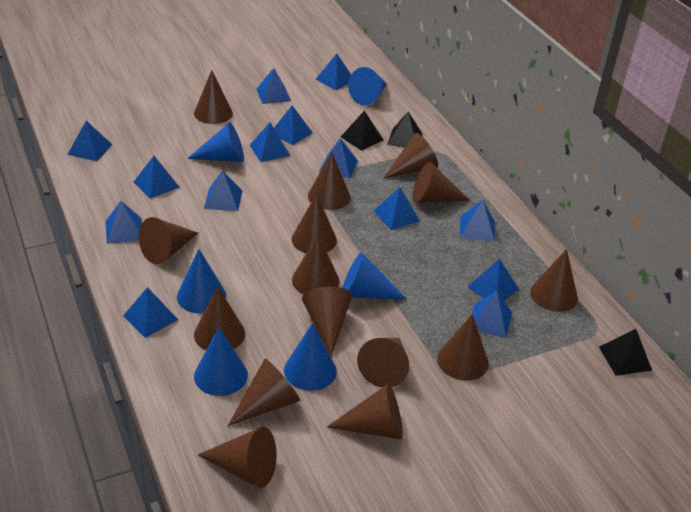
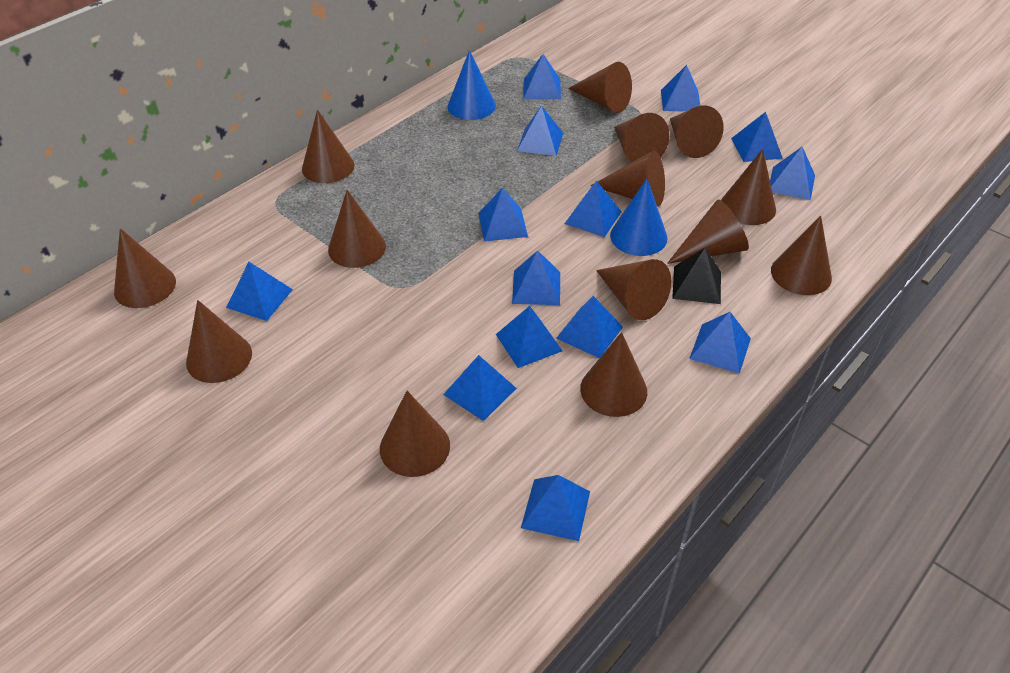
black pyramid: [341,111,383,151] [387,112,422,148] [599,329,652,376] = 3 -> [672,248,721,304] = 1
blue cone: [177,249,226,313] [187,122,244,162] [194,328,248,396] [284,323,337,391] [343,253,407,300] [348,67,387,105] = 6 -> [448,50,496,120] [610,179,668,256] = 2
brown cone: [139,217,198,264] [194,70,233,124] [194,286,245,350] [198,427,277,488] [228,358,300,426] [292,194,337,253] [292,234,339,294] [302,286,352,357] [308,152,350,210] [327,384,403,440] [357,338,409,387] [383,133,438,179] [413,162,471,203] [437,314,489,380] [530,249,578,312] = 15 -> [114,228,176,308] [186,300,252,383] [302,110,354,183] [328,190,386,268] [380,391,450,477] [568,62,632,113] [580,332,647,417] [591,151,665,207] [596,259,671,320] [614,113,669,162] [667,200,749,264] [670,105,724,158] [721,149,776,225] [771,215,832,295] = 14

